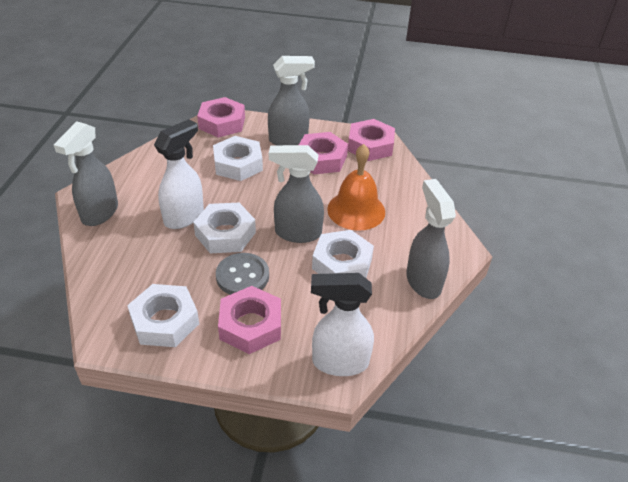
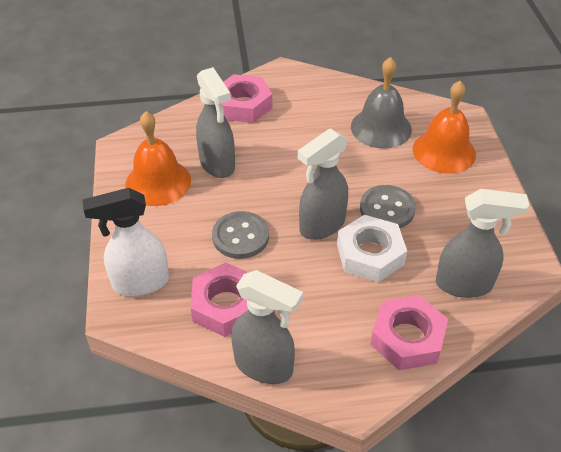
grey bell: none = 0 -> [351,57,412,149] = 1
grey button: [216,253,269,295] = 1 -> [212,211,269,259] [360,185,416,228] = 2
orange bell: [327,144,385,231] = 1 -> [125,111,191,206] [413,81,476,174] = 2
pink nut: [197,97,245,137] [218,286,281,354] [299,132,348,174] [348,119,395,161] = 4 -> [191,263,249,337] [222,74,272,123] [370,295,448,370] = 3
white nut: [127,284,199,347] [193,203,256,253] [213,136,263,181] [312,230,374,278] = 4 -> [337,215,407,282] = 1
white spray bottle: [154,119,204,229] [311,273,374,376] = 2 -> [82,188,169,296] = 1

